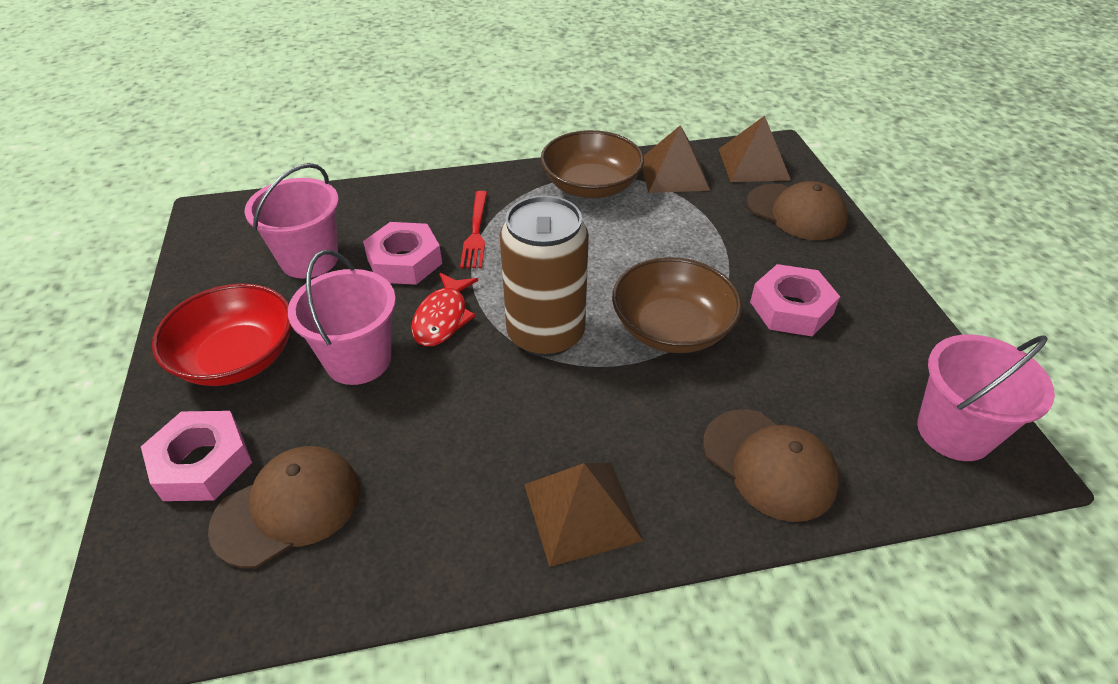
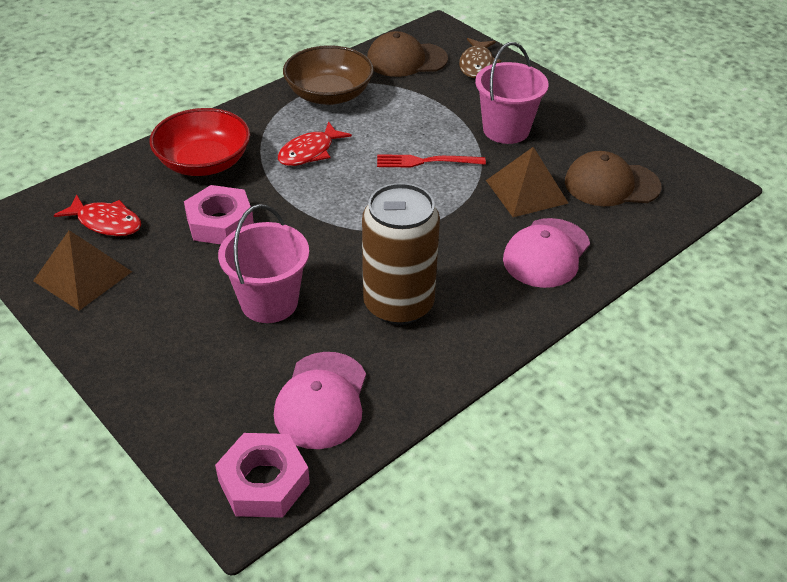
brown bowl: [540,130,644,198] [612,257,742,353] = 2 -> [283,45,374,105] = 1
brown cap: [208,446,360,568] [703,409,839,522] [746,181,848,240] = 3 -> [367,31,448,77] [565,151,662,206] = 2
brown fish: none = 0 -> [459,38,501,78] = 1
brown pyramid: [524,463,643,567] [642,125,710,193] [719,116,791,182] = 3 -> [33,230,132,311] [486,147,568,217] = 2
pink bucket: [245,163,339,278] [288,250,396,385] [917,334,1055,461] = 3 -> [218,204,309,323] [475,42,549,144] = 2
pink cap: none = 0 -> [274,352,366,449] [503,218,590,288] = 2
pink nut: [141,411,252,501] [363,222,442,285] [750,264,840,336] = 3 -> [184,185,254,244] [215,433,310,518] = 2
red fish: [411,273,478,346] = 1 -> [54,194,141,236] [278,121,352,166] = 2

